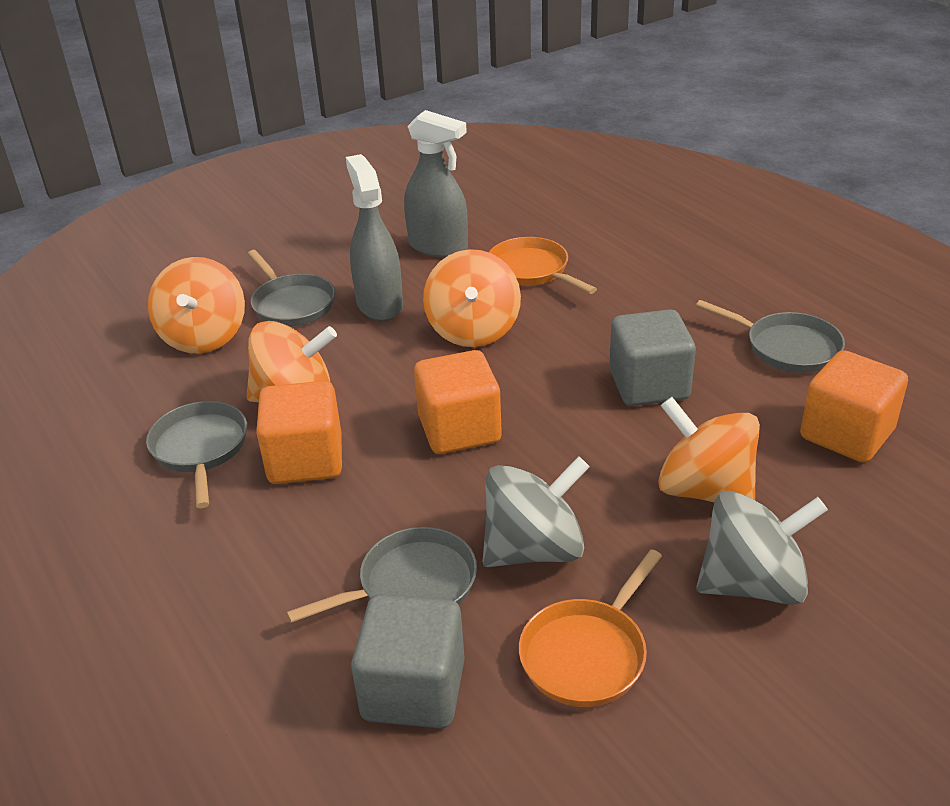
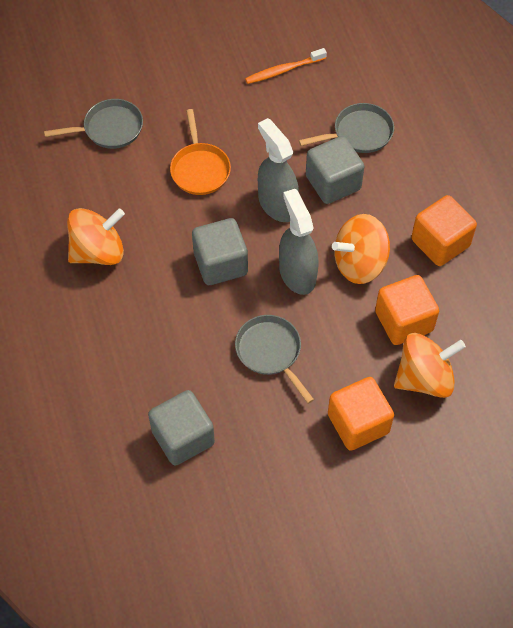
grey cube: [351,594,465,728] [609,309,696,406] = 2 -> [148,390,215,466] [192,218,248,285] [306,136,364,204] = 3
grey pan: [146,401,247,508] [248,250,335,327] [286,527,477,623] [696,300,845,373] = 4 -> [44,99,143,149] [235,315,314,404] [299,103,394,153] = 3
grey spinning top: [482,456,589,567] [696,491,828,605] = 2 -> none = 0
orange pan: [489,237,597,294] [519,549,662,707] = 2 -> [170,109,231,195] = 1
orange spinning top: [148,257,245,354] [247,321,337,403] [423,249,521,347] [658,397,760,502] = 4 -> [67,208,125,265] [332,214,390,284] [394,333,466,398] = 3
orange toothbrush: none = 0 -> [245,48,327,84] = 1

